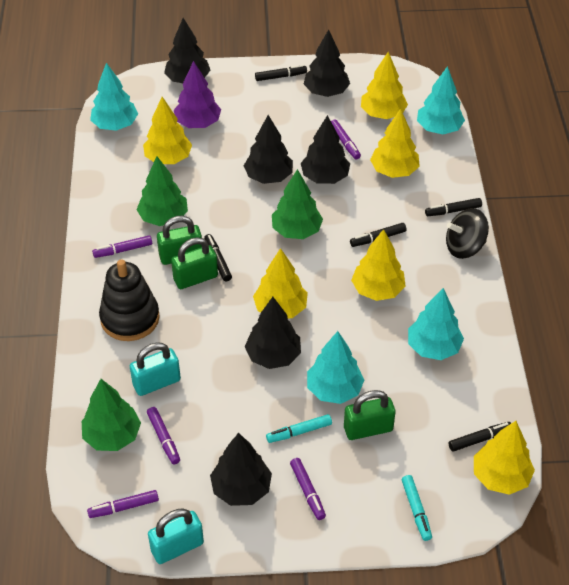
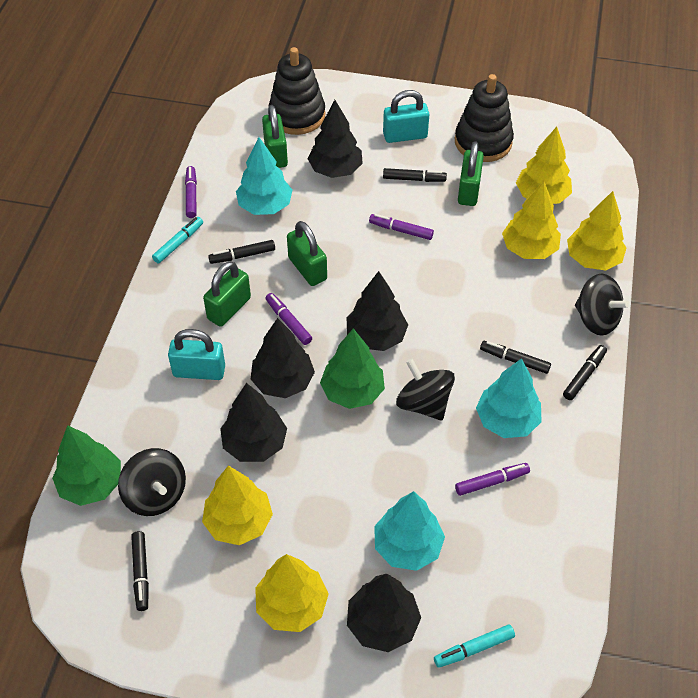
black spinning top: [446,208,489,259] = 1 -> [118,448,186,516] [396,359,455,420] [575,274,630,336] = 3
black stacking toy: [99,259,160,341] = 1 -> [268,47,326,135] [455,74,514,162] = 2
black tree: [164,18,210,83] [210,433,272,506] [244,115,293,184] [245,297,301,369] [301,115,350,184] [304,30,350,97] = 6 -> [220,383,287,462] [251,318,315,398] [308,100,363,178] [347,271,408,351] [347,574,421,652] = 5
green padlock: [157,216,202,265] [171,237,218,289] [344,390,396,440] = 3 -> [203,261,251,327] [262,105,288,168] [287,221,327,286] [458,141,484,206] = 4
green tree: [82,379,141,451] [136,156,188,226] [272,169,323,239] = 3 -> [52,425,121,506] [320,328,385,409] = 2
purple marker: [87,490,159,518] [92,235,152,258] [147,407,180,464] [290,458,326,520] [331,120,361,160] = 5 -> [185,166,197,218] [266,293,312,345] [369,214,434,240] [455,463,530,496] = 4
purple tree: [174,61,221,128] = 1 -> none = 0
turquoise tree: [90,63,138,131] [307,331,364,404] [408,288,464,360] [417,66,465,135] = 4 -> [236,137,292,215] [374,491,445,571] [476,358,542,438] = 3
yellow tree: [143,97,192,164] [253,248,308,319] [351,229,405,301] [361,52,408,119] [370,109,420,178] [474,421,535,495] = 6 -> [202,465,273,545] [255,554,329,632] [502,181,561,259] [516,127,572,204] [567,191,626,270] = 5

